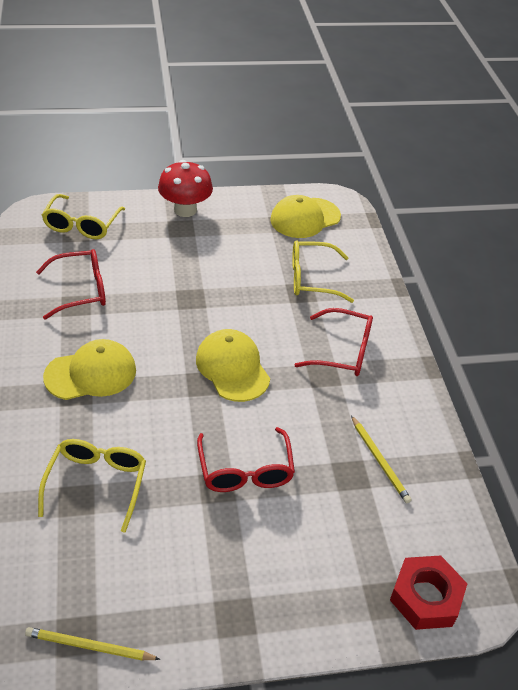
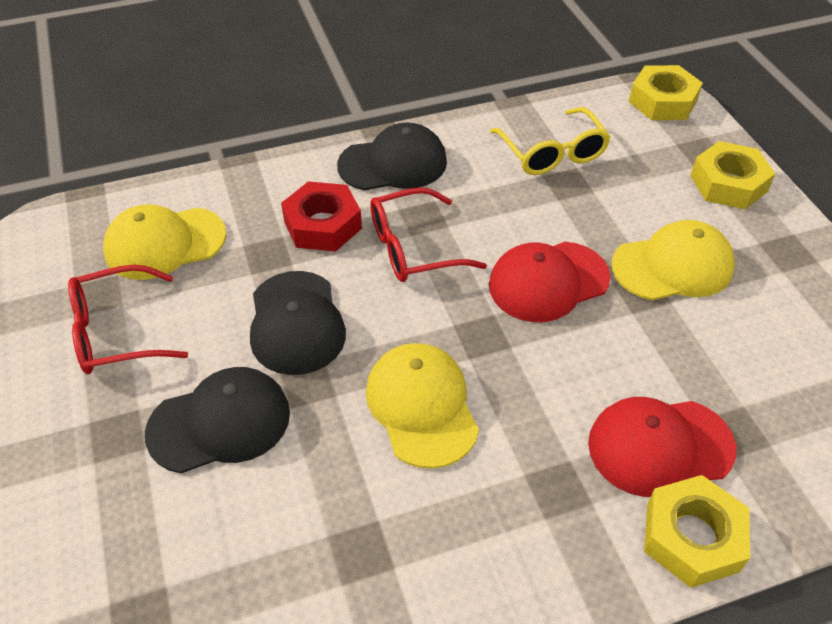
black cap: none = 0 -> [145,367,290,473] [250,271,346,375] [337,123,447,191] = 3
red cap: none = 0 -> [489,242,611,322] [588,397,736,497] = 2
red glasses: [36,249,106,320] [197,427,295,492] [294,308,373,376] = 3 -> [68,265,188,374] [370,187,487,282] = 2
red mushroom: [158,160,213,217] = 1 -> none = 0
yellow glasses: [38,439,146,533] [42,194,125,239] [292,240,354,303] = 3 -> [490,107,611,175] = 1
yellow nut: none = 0 -> [629,65,703,120] [644,475,750,588] [690,141,776,209] = 3
yellow pencil: [25,627,160,661] [351,416,412,503] = 2 -> none = 0

